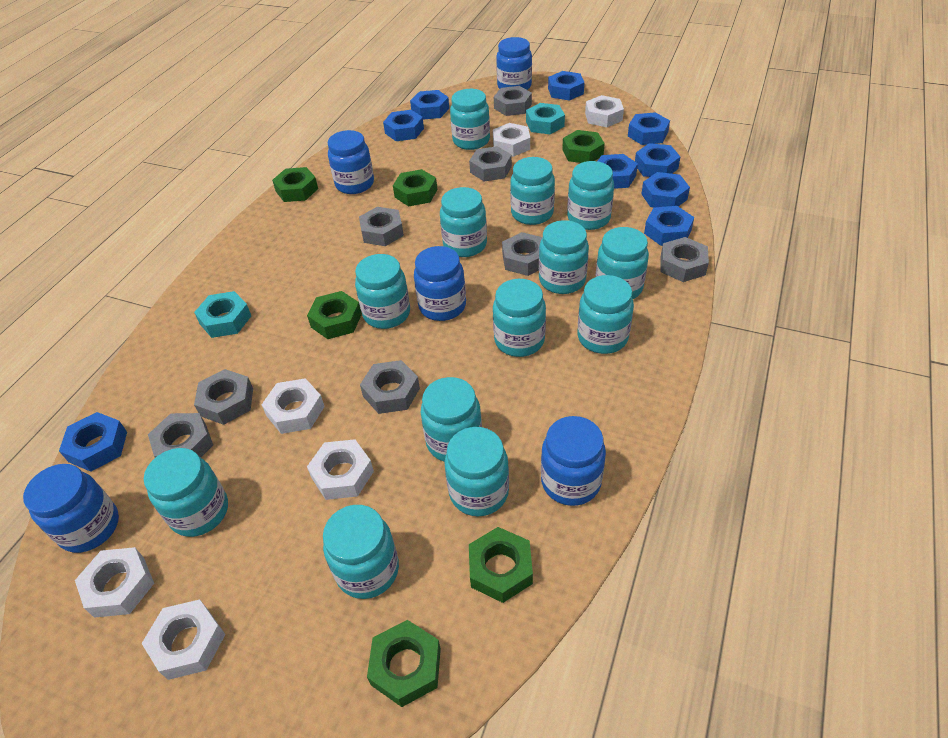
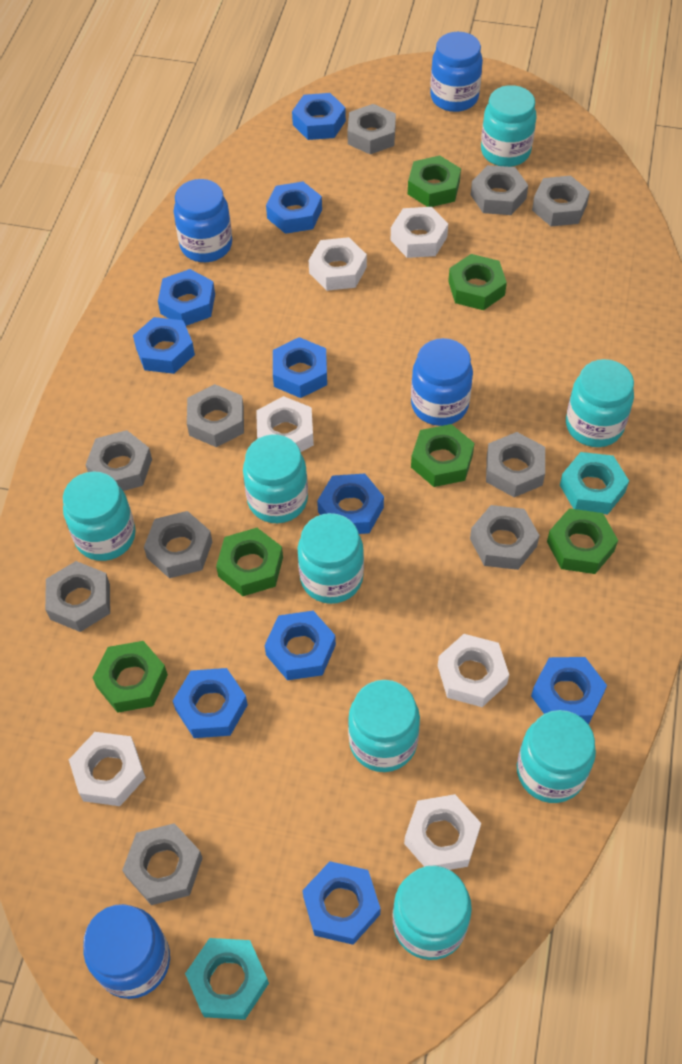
blue jar: [23,464,119,553] [328,130,374,194] [414,246,466,321] [496,37,532,90] [541,416,606,506] = 5 -> [83,904,170,999] [174,179,232,262] [411,338,473,426] [430,32,483,112] = 4
blue nut: [59,412,127,472] [383,110,424,141] [410,90,449,120] [548,71,584,101] [598,154,638,189] [628,112,670,145] [635,143,680,177] [641,172,690,208] [644,206,694,246] = 9 -> [133,317,195,374] [158,269,215,326] [173,668,248,738] [264,611,336,680] [266,182,322,234] [273,337,327,398] [292,93,346,140] [302,861,381,945] [317,474,384,534] [531,657,607,725] = 10
grey nut: [148,413,213,458] [194,369,253,425] [359,207,404,246] [360,360,420,414] [469,146,512,182] [494,86,532,116] [502,232,543,276] [661,237,709,282] = 8 -> [45,561,110,632] [85,430,152,491] [122,823,203,905] [144,511,212,578] [187,384,244,447] [348,104,396,154] [470,505,540,570] [471,165,528,215] [486,432,545,497] [532,176,590,227] = 10
turquoise jar: [144,448,228,537] [323,505,399,599] [355,254,410,329] [421,377,482,462] [440,187,487,257] [444,427,509,516] [450,89,490,150] [493,279,546,357] [510,157,555,225] [539,220,589,294] [567,161,614,230] [577,275,634,354] [595,227,649,299] = 13 -> [63,471,136,561] [243,434,308,523] [298,513,364,604] [348,680,420,772] [392,866,472,960] [481,85,536,167] [517,710,596,803] [566,359,634,447] = 8

